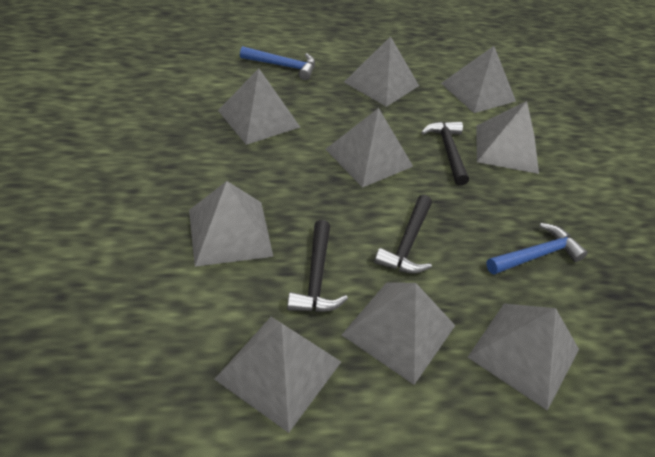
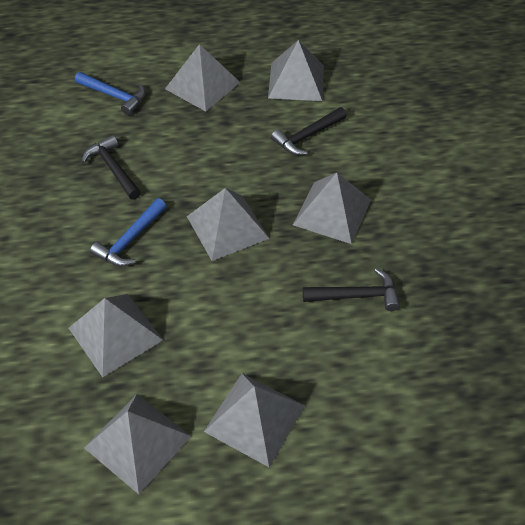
grey pyramid: [189,181,273,267] [214,317,341,433] [218,68,300,145] [325,108,413,188] [342,282,456,385] [344,36,419,107] [441,46,516,113] [468,304,579,411] [477,101,539,174] = 9 -> [69,294,163,377] [84,394,191,494] [165,44,241,111] [187,188,270,261] [204,374,305,467] [268,40,324,101] [293,173,371,244] = 7

